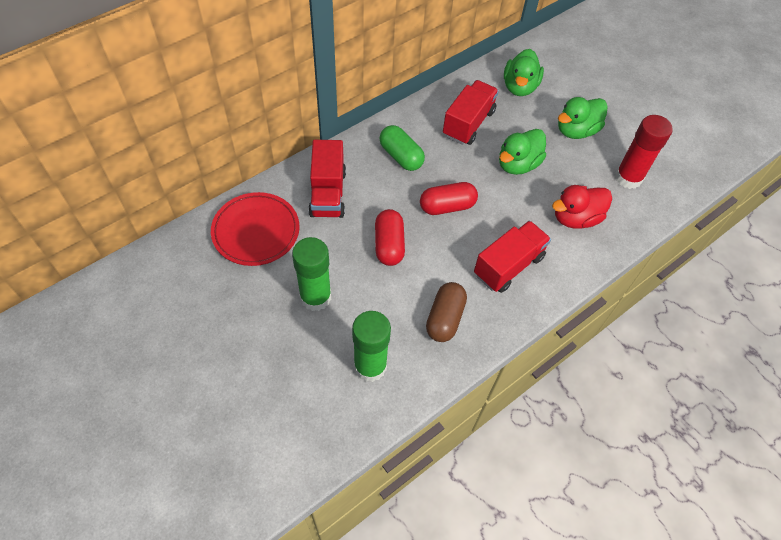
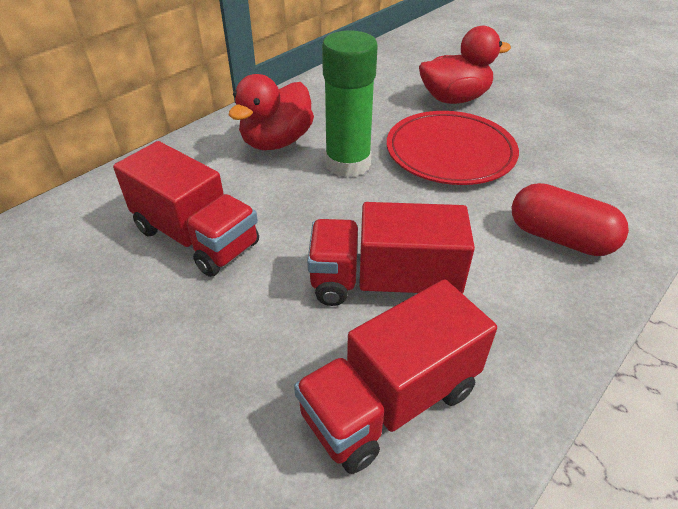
brown capsule: [426,282,467,342] = 1 -> none = 0
green capsule: [379,125,425,171] = 1 -> none = 0
green duck: [499,129,546,175] [504,49,544,96] [558,97,608,139] = 3 -> none = 0
green glue stick: [292,237,331,311] [352,311,391,382] = 2 -> [322,30,378,178] = 1
red capsule: [375,209,405,266] [420,182,478,215] = 2 -> [511,183,629,256] = 1
red duck: [552,185,612,229] = 1 -> [229,74,314,150] [419,26,511,104] = 2
red glue stick: [615,115,673,189] = 1 -> none = 0

